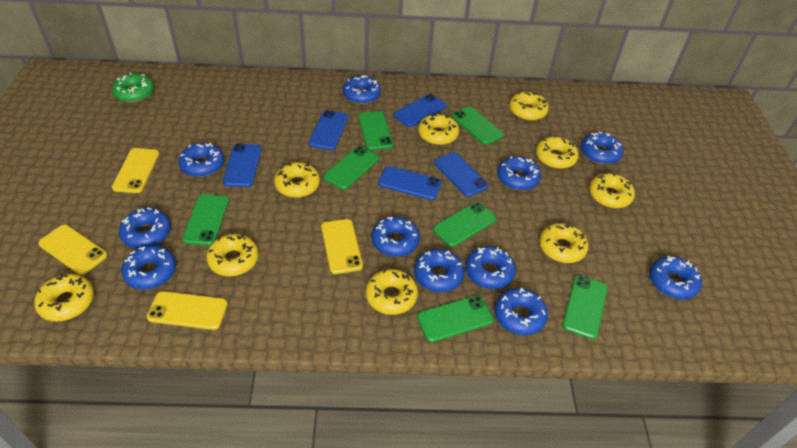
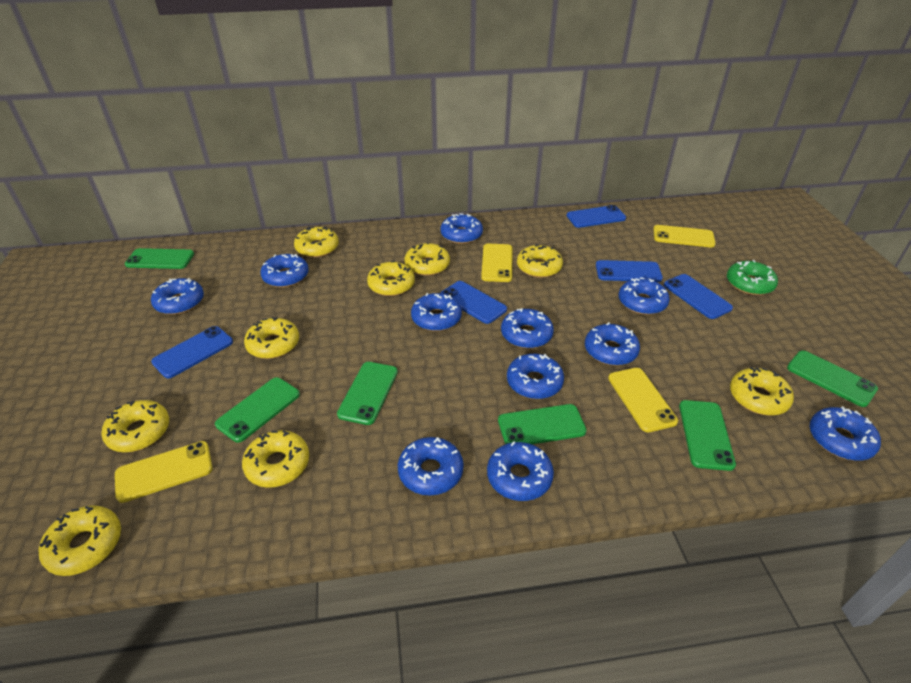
green phone: [182,194,229,246] [324,146,379,190] [358,111,394,150] [417,295,494,342] [433,202,496,247] [452,106,504,145] [562,275,608,339] = 7 -> [125,248,194,269] [215,377,300,442] [337,362,398,425] [498,404,587,444] [679,400,736,471] [787,350,878,407] = 6

